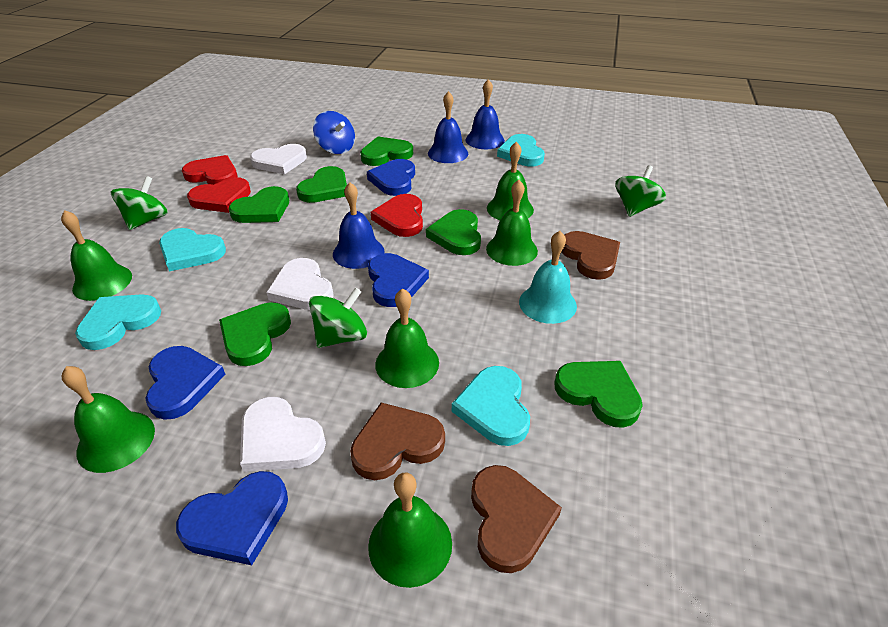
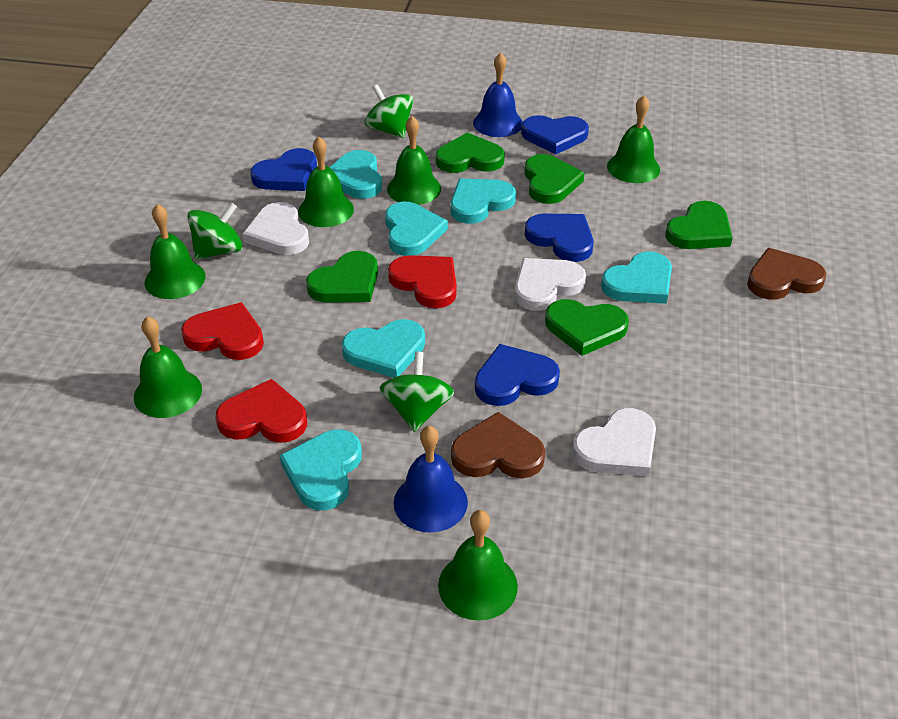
blue bell: [333,182,385,269] [428,91,468,163] [466,79,505,149] = 3 -> [394,426,468,533] [473,53,523,137] = 2
blue spinning top: [313,111,355,154] = 1 -> none = 0
brown heart: [350,403,445,480] [471,465,562,573] [562,231,620,280] = 3 -> [451,412,545,478] [747,248,826,300] = 2
green heart: [219,302,291,366] [229,186,289,223] [296,166,347,203] [360,136,413,166] [426,209,481,255] [554,361,643,428] = 6 -> [306,251,378,303] [436,133,505,173] [524,154,585,204] [545,299,629,356] [666,201,733,249] = 5
turquoise bell: [519,231,577,324] = 1 -> none = 0
turquoise heart: [75,294,161,350] [159,228,226,272] [452,366,530,446] [497,134,545,166] = 4 -> [280,429,362,510] [329,150,382,199] [342,319,425,378] [385,202,448,256] [451,178,516,224] [601,251,672,304] = 6

